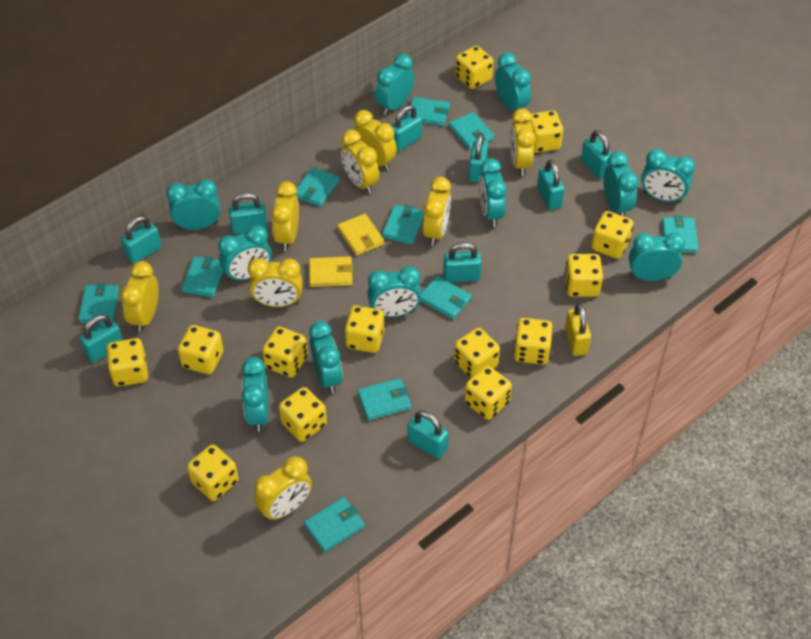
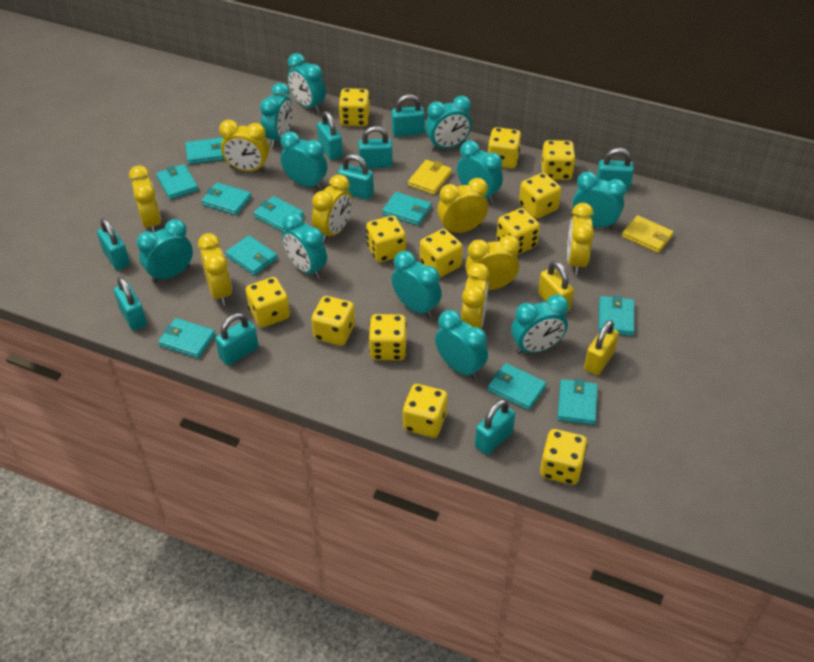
yellow dice: [106,338,148,387] [178,325,224,374] [187,444,239,501] [262,327,308,377] [279,387,327,442] [345,305,385,353] [454,328,500,378] [455,46,494,89] [464,366,512,420] [514,318,553,365] [528,111,563,153] [564,254,603,297] [591,211,634,259] = 13 -> [246,277,290,328] [311,296,355,346] [339,88,370,126] [366,216,406,262] [369,314,407,361] [403,384,448,438] [420,229,463,277] [488,127,522,169] [496,208,540,255] [519,173,561,219] [540,429,588,485] [541,140,576,180] = 12
yellow padlock: [565,303,591,356] = 1 -> [538,261,574,312] [584,320,619,375] = 2

